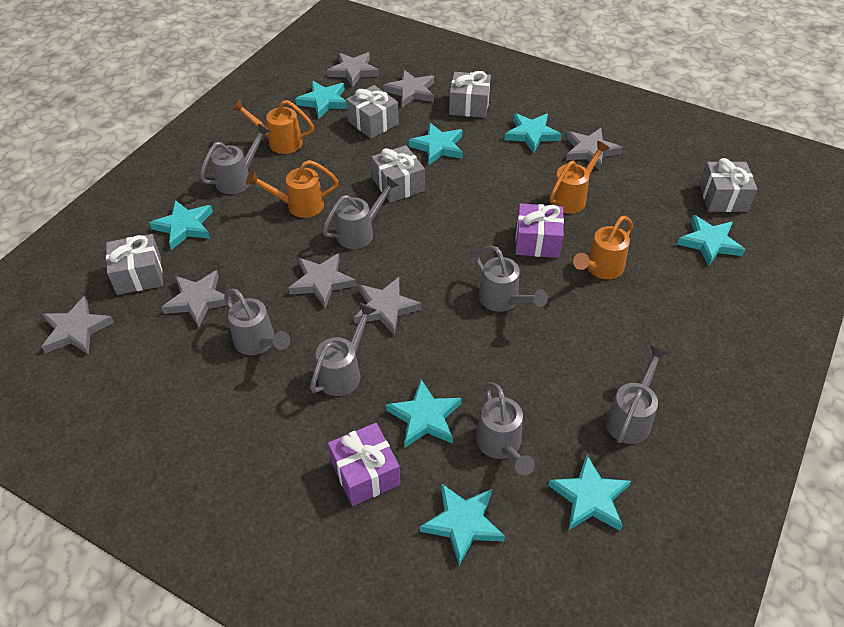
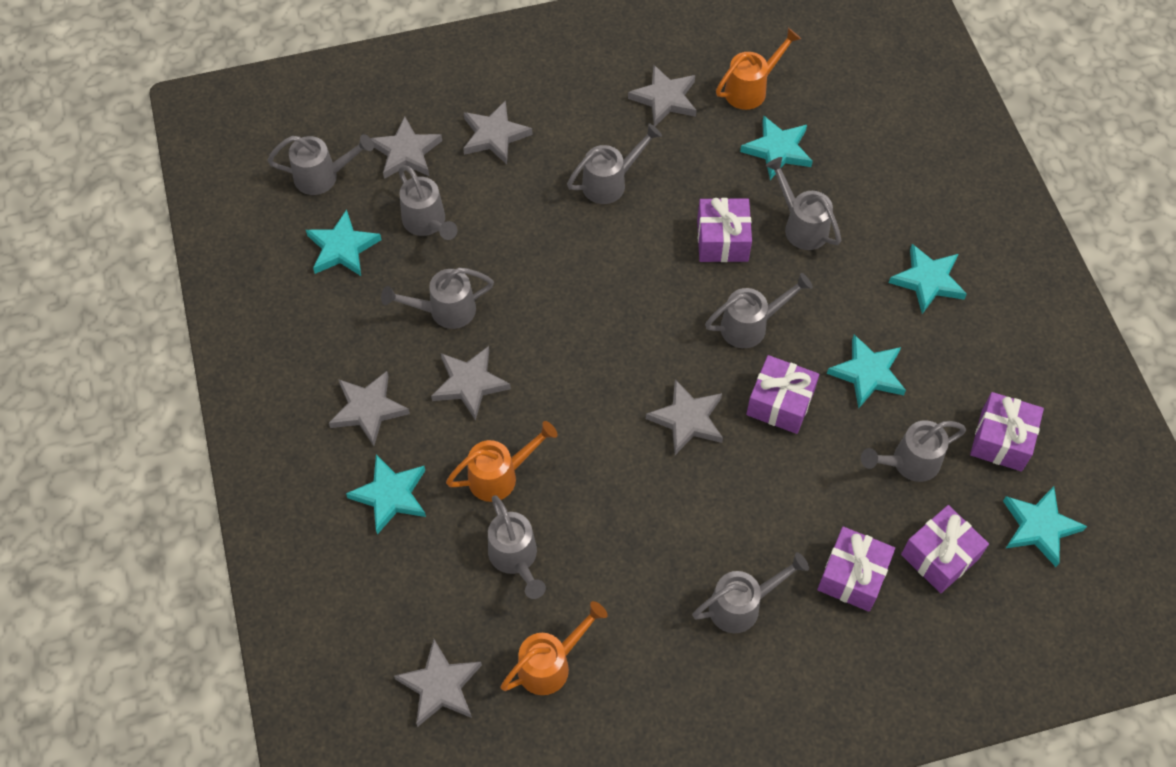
grey gift: [106,234,163,295] [346,85,399,139] [371,145,425,203] [449,71,491,118] [699,158,757,212] = 5 -> none = 0
grey watering can: [200,124,271,194] [224,289,290,355] [310,303,376,396] [322,176,399,249] [475,246,548,312] [476,382,535,475] [605,345,669,444] = 7 -> [267,134,374,195] [381,268,494,329] [398,165,458,240] [488,495,546,599] [567,123,662,204] [692,552,809,633] [705,273,813,348] [766,157,841,250] [861,420,966,482] = 9
orange watering can: [232,99,314,154] [246,160,338,218] [549,141,610,214] [573,216,633,279] = 4 -> [446,421,558,502] [501,601,608,695] [716,28,801,110] = 3
purple gift: [328,423,400,506] [515,203,564,258] = 2 -> [697,198,752,262] [746,355,819,434] [817,526,895,612] [901,505,989,593] [970,392,1044,471] = 5
turquoise star: [149,200,213,250] [295,81,347,118] [386,379,461,447] [408,123,463,165] [420,483,505,565] [504,113,562,153] [548,455,631,531] [677,215,745,267] = 8 -> [306,210,381,276] [346,455,426,535] [740,116,813,180] [827,335,906,409] [889,244,967,314] [1003,486,1087,567] = 6

